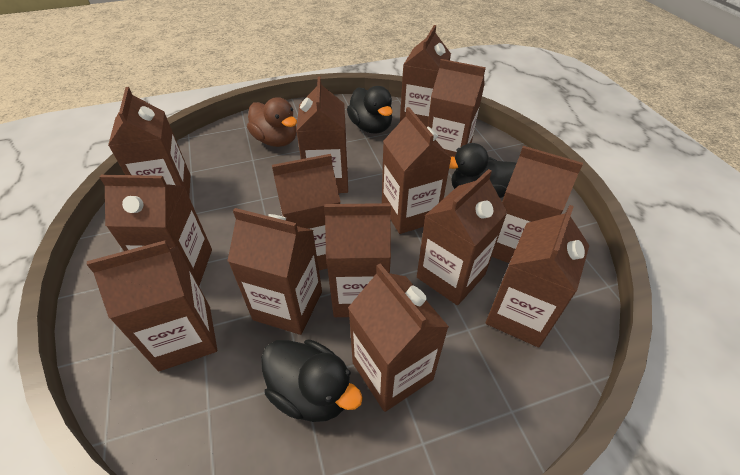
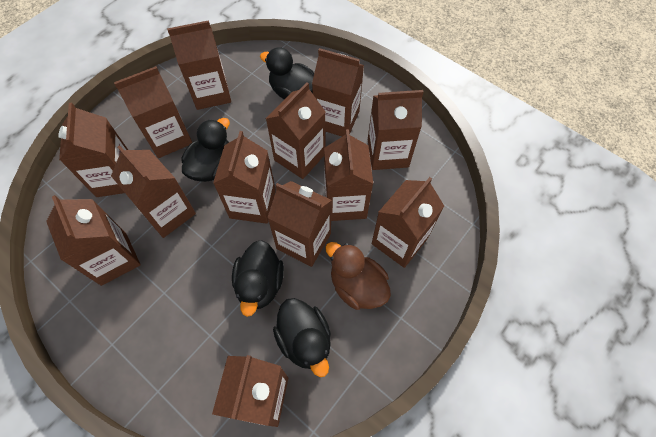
black duck: [261,339,363,422] [347,86,393,134] [449,143,517,198] = 3 -> [182,118,230,182] [232,240,284,317] [260,47,314,100] [273,298,331,377] = 4
brown carton: [87,240,217,371] [99,175,212,286] [108,87,191,196] [227,208,322,335] [272,154,340,270] [296,76,348,193] [324,203,391,317] [348,263,449,412] [382,107,451,234] [400,25,451,127] [417,169,508,305] [428,59,486,157] [486,205,589,347] [492,146,583,263] = 14 -> [46,195,141,286] [58,102,128,197] [111,145,196,238] [114,66,192,158] [167,20,231,110] [212,355,288,427] [213,131,276,224] [266,82,326,179] [267,181,332,267] [312,48,364,137] [324,129,373,221] [368,90,423,170] [372,177,444,268] = 13

